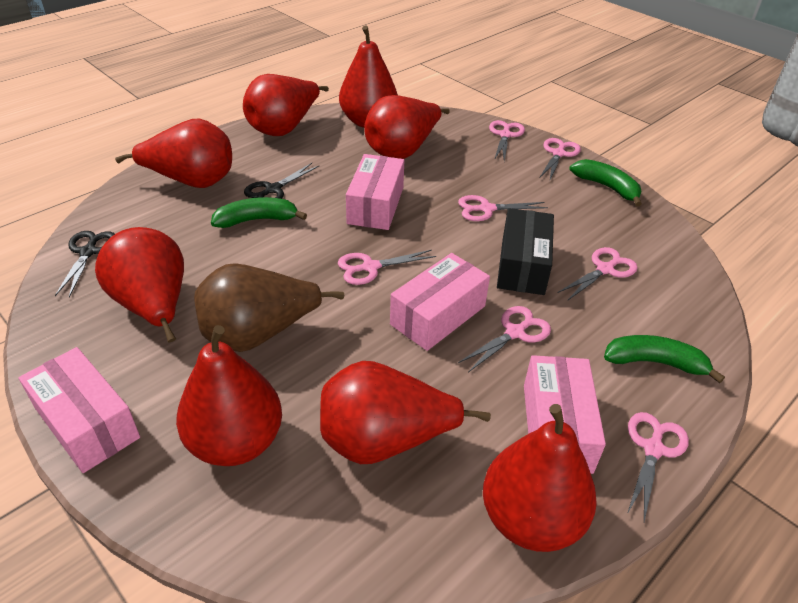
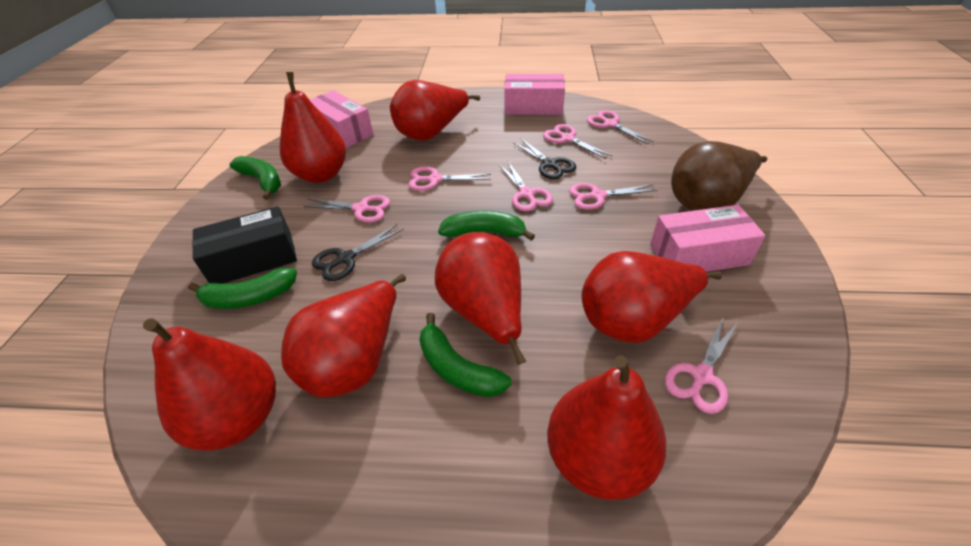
green banana: [211,197,307,228] [569,159,642,207] [604,335,725,383] = 3 -> [188,268,297,309] [229,156,281,200] [419,313,511,397] [438,210,535,241] = 4
pink box: [19,347,140,473] [346,154,404,230] [390,253,490,351] [524,355,606,474] = 4 -> [310,90,373,148] [504,74,565,115] [650,205,765,272] = 3
red pear: [95,227,184,342] [115,118,232,188] [176,325,282,466] [243,74,329,136] [320,361,491,464] [339,25,398,128] [364,95,450,159] [483,404,597,552] = 8 -> [143,318,276,451] [280,72,346,183] [281,274,406,398] [390,80,480,141] [435,232,526,365] [547,355,667,500] [582,251,723,343] = 7

